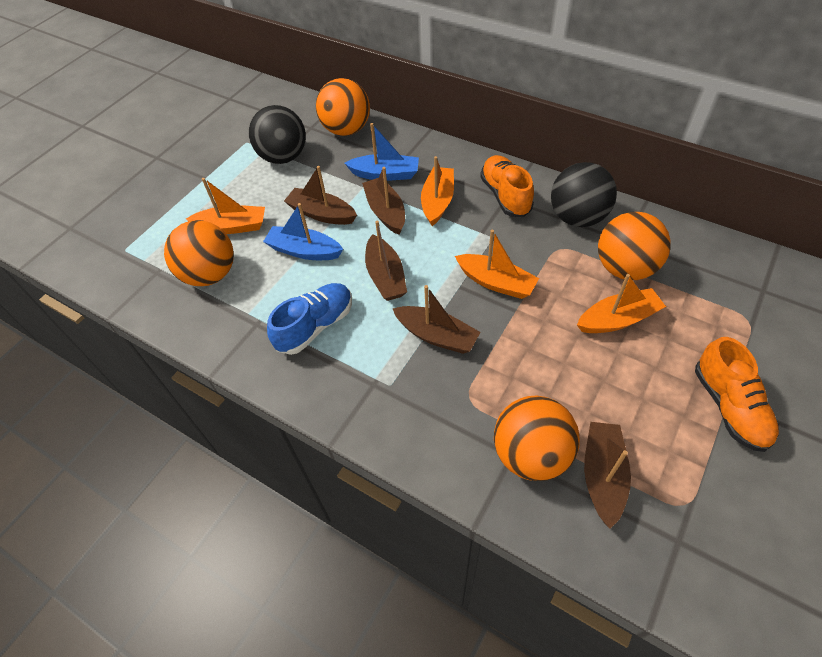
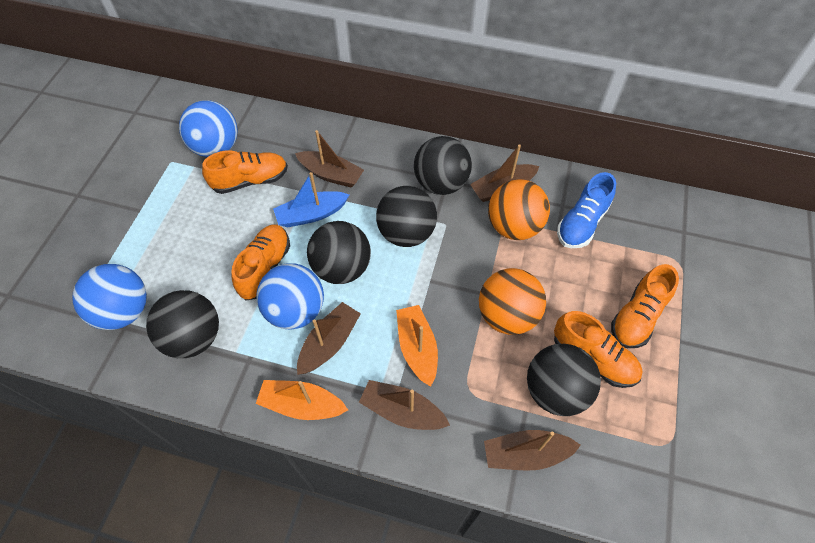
black ball: [249,105,306,164] [551,162,617,227] = 2 -> [146,290,219,358] [307,221,371,284] [376,186,437,247] [414,136,472,195] [527,344,601,416] = 5
blue ball: none = 0 -> [73,264,147,330] [179,100,238,157] [257,263,324,330] = 3
blue boat: [263,203,343,260] [345,123,419,181] = 2 -> [273,172,349,228] = 1
orange ball: [164,220,234,286] [316,78,370,136] [494,396,580,481] [598,212,671,280] = 4 -> [479,268,546,335] [488,179,550,240] = 2
orange boat: [186,178,265,234] [421,156,454,226] [455,230,539,299] [577,274,666,333] = 4 -> [256,380,348,420] [396,305,438,387] = 2
orange shoe: [480,155,534,217] [695,337,779,452] = 2 -> [202,150,288,194] [231,224,290,301] [554,311,643,388] [611,264,679,348] = 4

